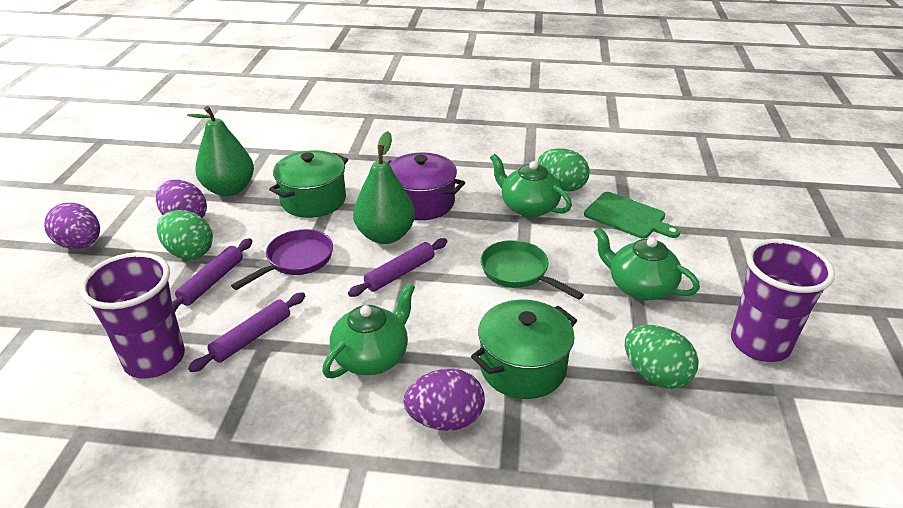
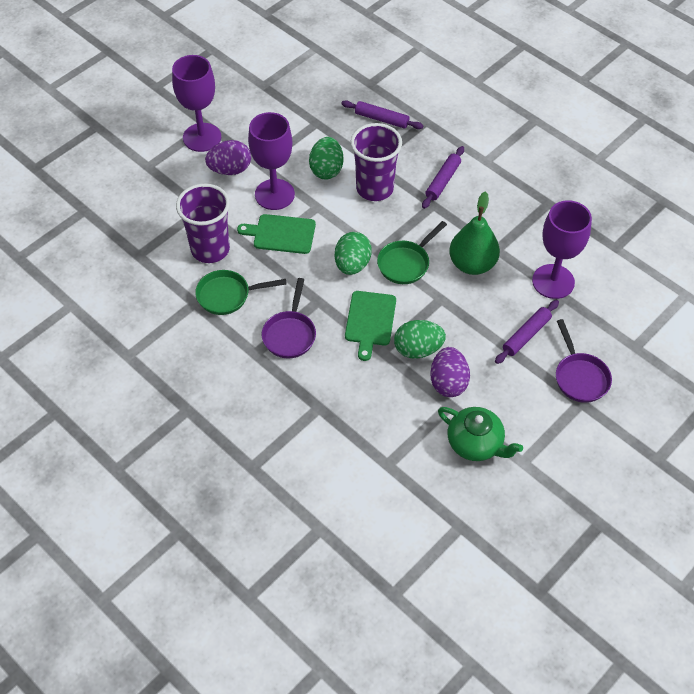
green cutting board: [584,192,681,239] = 1 -> [237,214,316,254] [345,291,396,361] = 2
green pan: [481,240,584,300] = 1 -> [195,270,287,315] [377,221,447,284] = 2
green pear: [187,106,254,196] [353,131,415,244] = 2 -> [449,191,500,275] = 1
green pot: [269,150,348,218] [471,299,577,399] = 2 -> none = 0
green teapot: [322,283,415,378] [490,154,572,217] [593,227,700,301] = 3 -> [438,407,523,461] = 1
purple egg: [44,203,100,249] [156,180,207,218] [404,369,485,431] = 3 -> [205,140,251,175] [430,347,470,397] = 2
purple goblet: none = 0 -> [172,55,221,152] [248,112,295,210] [532,200,592,299] = 3
purple pan: [231,229,333,290] = 1 -> [262,278,316,359] [556,319,612,403] = 2
purple pot: [388,153,465,220] = 1 -> none = 0

